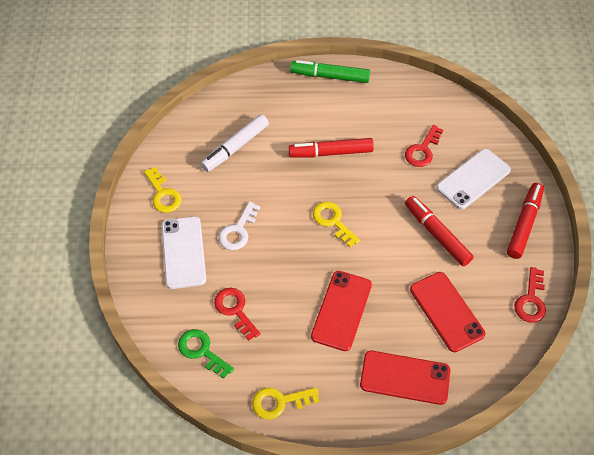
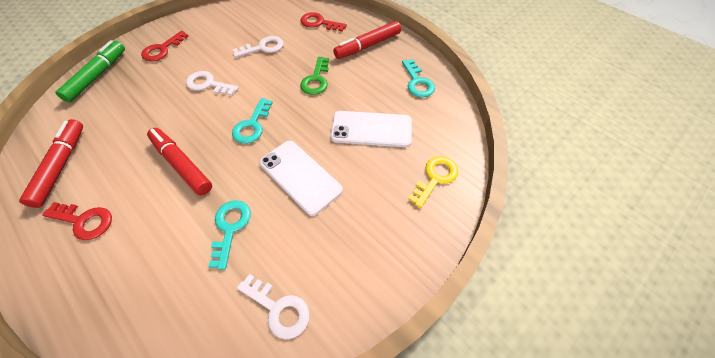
red phone: [311,271,372,351] [360,351,450,405] [410,272,485,352] = 3 -> none = 0
turquoise key: none = 0 -> [208,200,251,270] [232,98,273,144] [402,59,435,97] = 3
white key: [219,201,260,250] = 1 -> [186,71,238,96] [233,36,284,58] [237,274,310,340] = 3
white marker: [201,114,269,172] = 1 -> none = 0
yellow key: [144,167,182,213] [252,387,319,419] [313,202,360,247] = 3 -> [408,156,458,208] = 1

